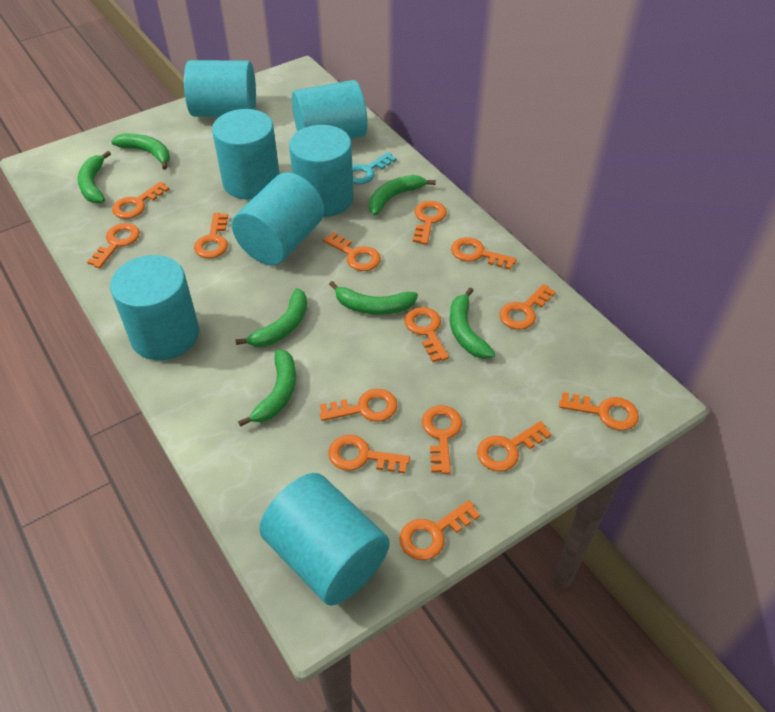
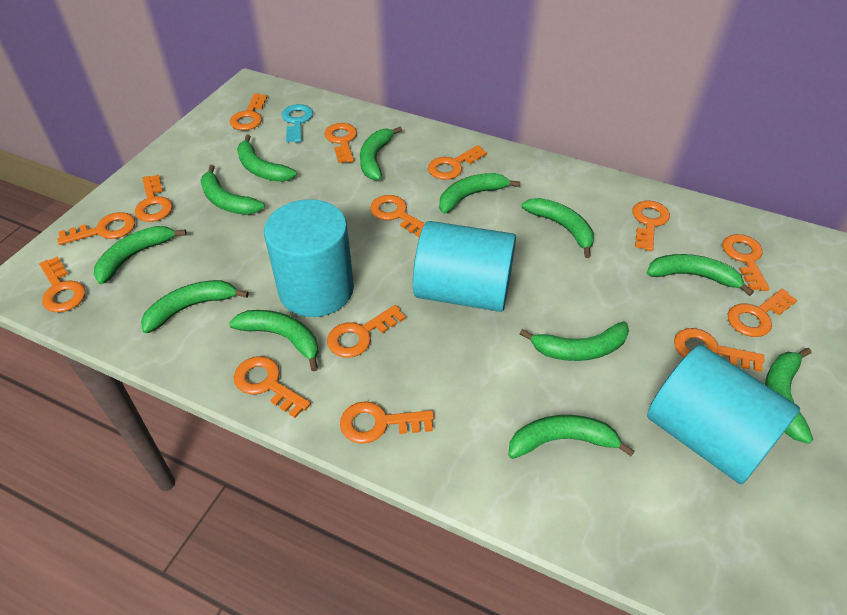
green banana: [77,151,111,203] [111,133,170,170] [235,288,307,347] [238,349,296,427] [329,281,418,315] [369,175,436,215] [450,287,495,359] = 7 -> [94,226,187,284] [141,280,249,334] [200,165,265,215] [229,310,319,371] [237,134,297,182] [360,127,402,180] [439,173,520,214] [509,415,635,459] [520,321,629,361] [522,198,594,258] [647,254,754,296] [765,348,813,444] = 12
turquoise cylinder: [110,255,199,360] [184,60,256,117] [212,109,280,200] [232,172,324,265] [259,473,390,606] [289,125,354,217] [292,80,368,139] = 7 -> [264,199,354,317] [413,221,516,312] [647,345,800,484] = 3

